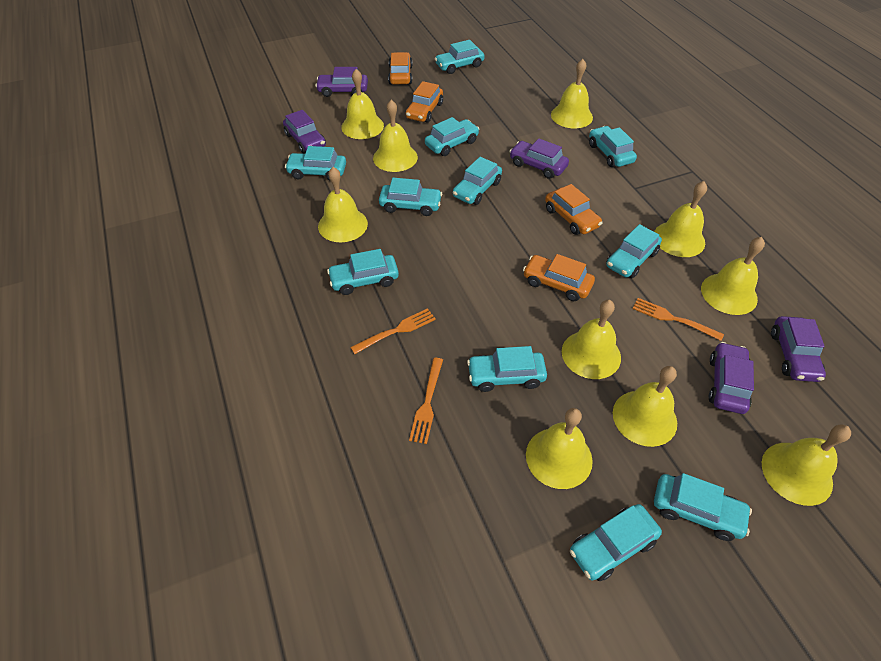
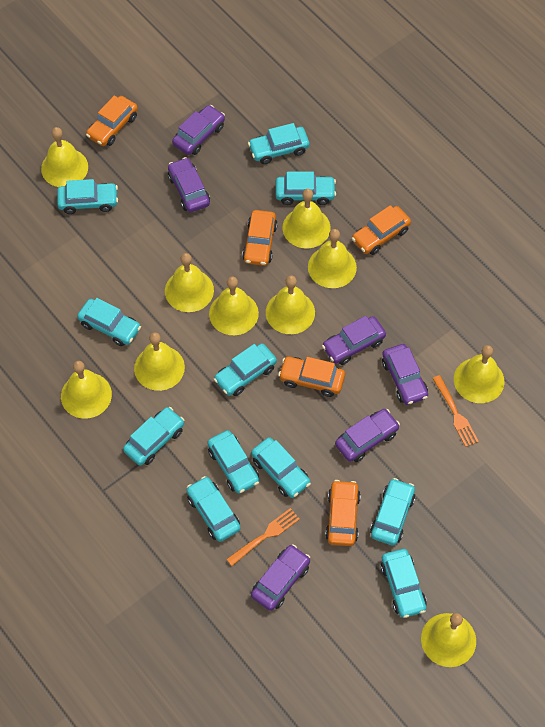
orange car: [388,52,412,85] [406,81,443,123] [523,254,595,301] [545,184,603,235] = 4 -> [86,96,138,146] [242,210,278,266] [278,357,345,397] [325,480,361,546] [352,205,411,255] = 5
orange fork: [350,308,436,354] [409,358,443,444] [632,298,724,341] = 3 -> [226,508,300,566] [432,375,479,447] = 2
purple car: [283,110,326,154] [315,67,368,97] [509,138,569,179] [709,342,754,414] [771,316,826,382] = 5 -> [168,157,210,212] [172,105,225,155] [251,544,310,611] [322,316,386,365] [335,409,400,462] [382,344,428,405] = 6

